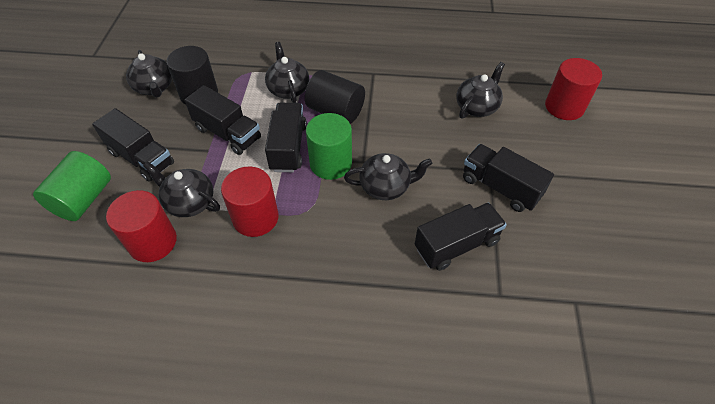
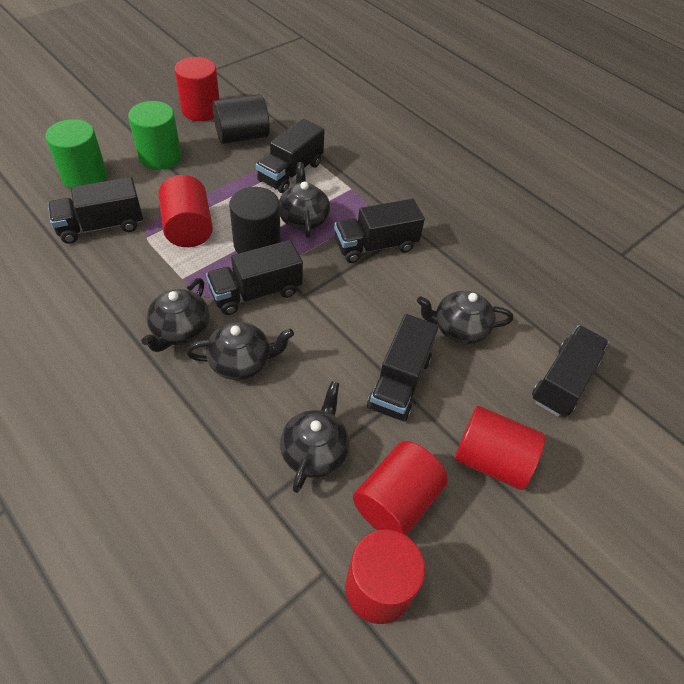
black truck: [92,108,174,182] [184,85,261,155] [265,103,307,172] [415,202,507,271] [463,144,554,212] = 5 -> [48,177,143,244] [206,240,303,315] [256,118,325,193] [334,199,425,263] [367,314,439,422] [532,325,609,417] = 6
red cylinder: [106,190,177,262] [221,166,279,237] [545,58,602,120] = 3 -> [158,175,213,247] [175,57,220,121] [345,529,425,624] [353,441,448,536] [454,406,545,490] = 5

